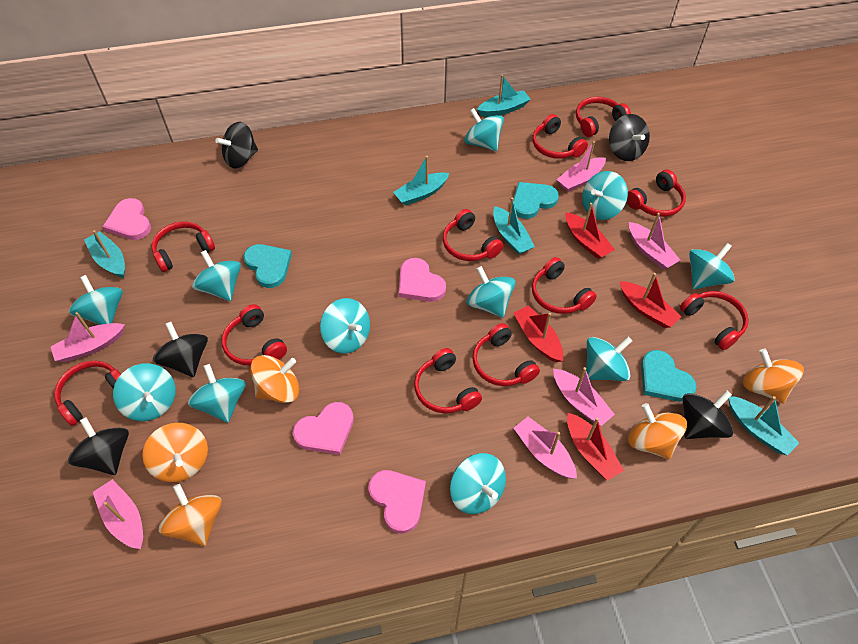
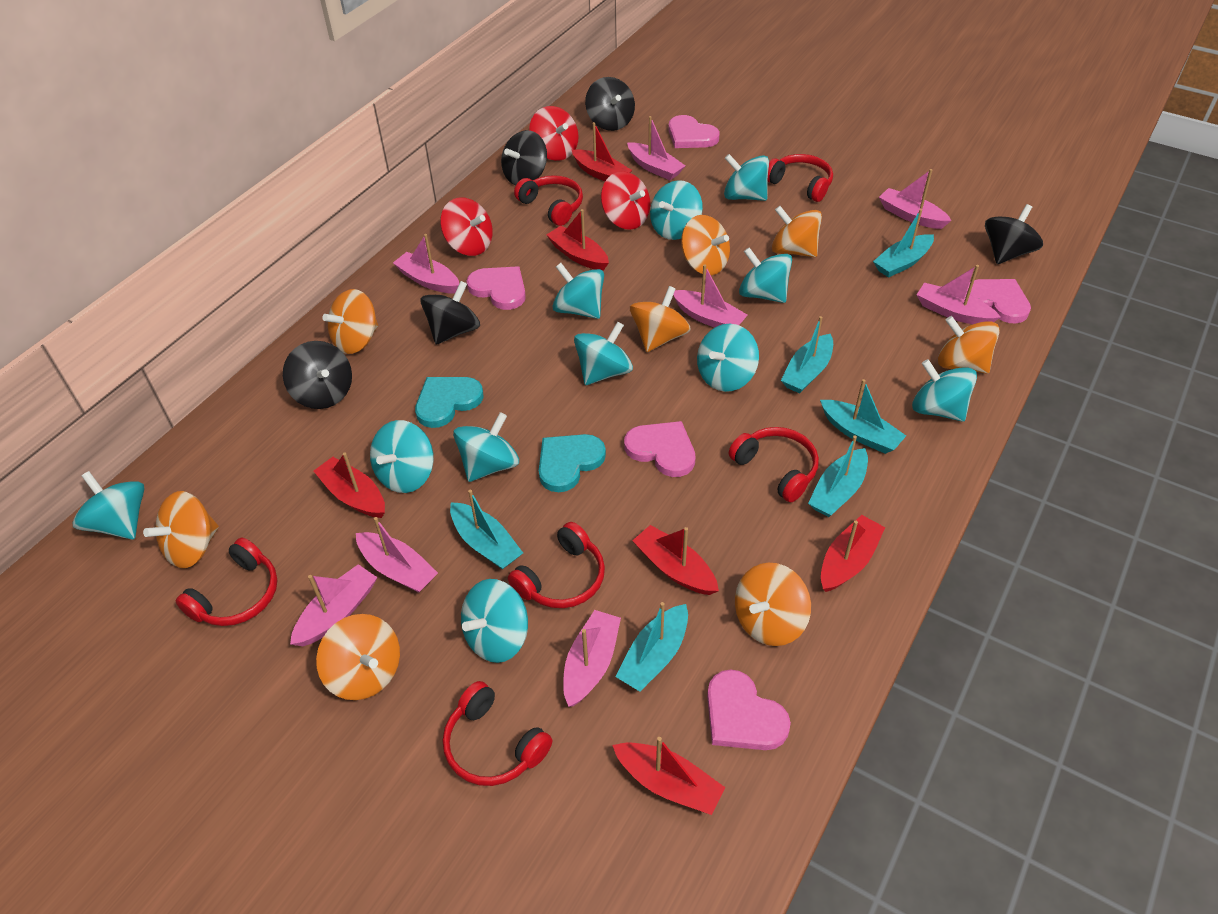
orange spinning top: [142,423,208,482] [158,484,222,546] [250,355,299,403] [628,403,687,459] [743,349,804,404] = 5 -> [143,491,219,568] [316,614,400,700] [322,289,378,354] [630,286,691,352] [681,215,730,275] [735,563,811,646] [772,206,822,257] [938,316,1000,374] = 8
pink boat: [51,312,125,362] [93,479,143,549] [514,417,577,479] [553,367,615,426] [557,141,606,192] [629,213,680,269] = 6 -> [290,564,377,646] [356,517,438,593] [393,234,459,293] [563,610,621,707] [627,116,685,180] [673,265,748,328] [879,169,952,229] [916,265,1001,324] = 8
pink heart: [102,198,151,240] [292,402,354,455] [368,470,426,533] [399,258,446,302] = 4 -> [467,266,526,310] [624,421,695,477] [668,115,720,148] [707,670,791,750] [966,279,1031,324] = 5
red boat: [514,305,563,363] [566,203,615,259] [567,413,624,481] [620,273,682,328] = 4 -> [314,452,385,518] [547,209,609,271] [572,122,632,181] [612,737,725,815] [632,525,719,595] [821,515,885,592] = 6
red headphones: [54,361,121,426] [152,221,215,272] [222,304,287,365] [414,348,482,413] [443,209,503,261] [472,323,540,386] [532,114,588,159] [532,257,597,314] [576,97,631,137] [627,170,686,217] [680,291,749,350] = 11 -> [176,538,278,626] [443,681,552,786] [508,522,605,608] [514,175,583,226] [729,427,819,502] [768,154,833,202] = 6
red spinning top: none = 0 -> [440,197,493,256] [529,106,579,161] [601,171,650,230] = 3
turquoise boat: [84,230,125,278] [393,156,449,206] [477,75,531,117] [493,198,535,255] [729,396,799,456] = 5 -> [450,490,523,569] [616,602,688,691] [781,316,833,393] [808,436,868,517] [820,379,906,454] [873,209,934,278] = 6
turquoise heart: [243,244,292,288] [513,182,559,219] [641,350,697,402] = 3 -> [415,377,484,428] [539,434,606,492] = 2

